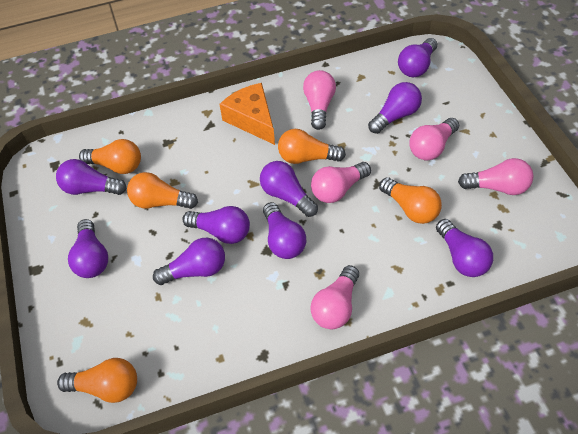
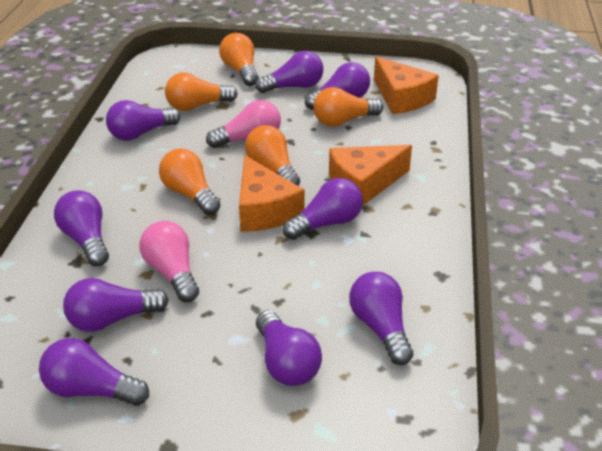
orange cheese: [220,83,275,145] = 1 -> [239,155,305,232] [329,145,412,206] [374,56,439,114] = 3
pink light bulb: [303,70,336,130] [311,162,371,203] [311,265,359,329] [409,118,459,160] [458,158,533,195] = 5 -> [139,221,199,302] [206,100,281,148] = 2

